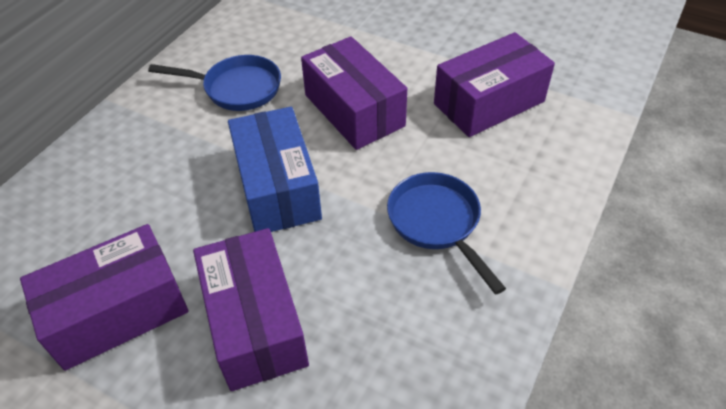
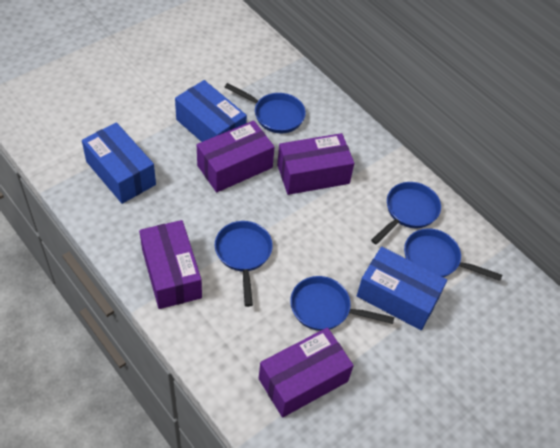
blue box: [228,107,322,232] = 1 -> [82,122,156,204] [175,80,247,142] [357,247,447,330] = 3
blue pan: [148,55,281,111] [387,172,506,295] = 2 -> [215,221,273,307] [224,83,306,133] [290,276,394,331] [371,182,441,244] [404,228,502,281] = 5

